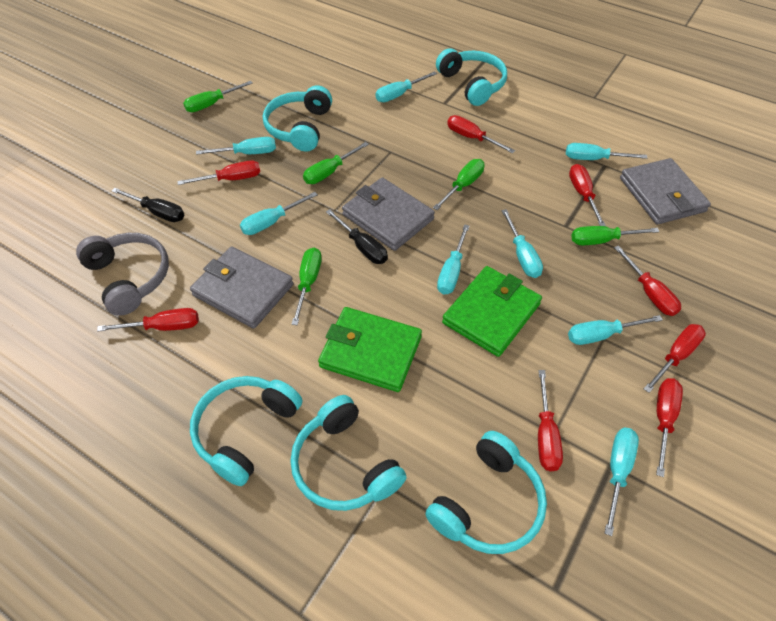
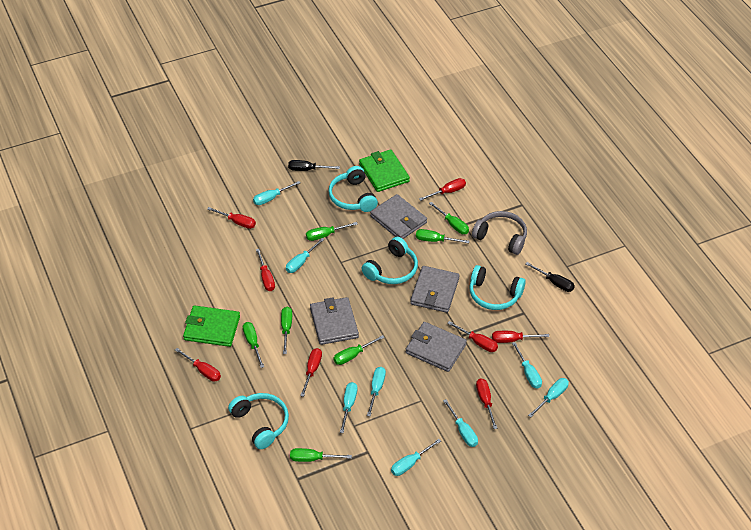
green screwdriver: [183,81,253,112] [291,248,322,325] [303,142,369,184] [433,159,485,210] [571,226,659,245] = 5 -> [243,322,264,368] [281,307,292,354] [290,448,352,462] [306,222,358,241] [333,335,385,365] [416,229,469,243] [429,202,469,234] = 7
grey wallet: [190,246,294,329] [342,177,435,251] [620,158,711,224] = 3 -> [310,297,359,345] [370,194,427,239] [406,322,467,372] [410,266,460,313] = 4
turquoise headphones: [190,376,302,486] [263,85,332,152] [290,395,407,511] [425,431,547,554] [436,48,507,106] = 5 -> [228,393,289,449] [328,166,378,212] [361,237,418,284] [469,265,526,310] = 4

